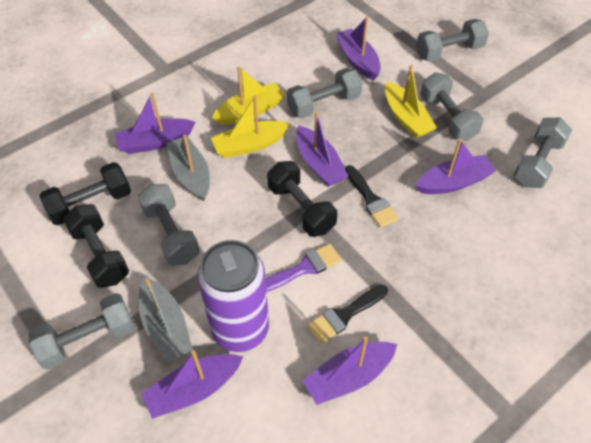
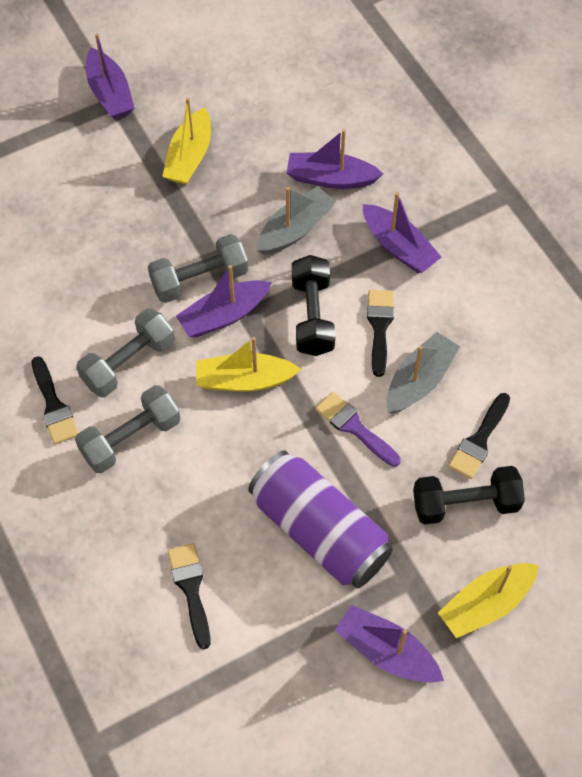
black brush: [307,285,388,343] [345,165,398,228] = 2 -> [31,356,78,444] [168,543,211,649] [367,290,394,377] [448,393,510,479] = 4
black dumbbell: [40,162,131,225] [63,204,129,288] [267,161,337,237] = 3 -> [292,255,335,356] [413,466,525,525] = 2
grey dumbbell: [28,293,135,370] [138,184,200,266] [287,68,362,119] [416,19,489,62] [420,72,484,141] [514,118,572,188] = 6 -> [75,385,181,473] [76,308,175,397] [148,234,248,303] = 3
purple boat: [115,93,196,154] [141,350,243,419] [296,111,348,187] [302,336,397,405] [335,16,381,80] [415,139,496,194] = 6 -> [86,34,134,119] [176,265,272,337] [286,129,383,189] [335,605,444,683] [363,192,441,273] = 5

